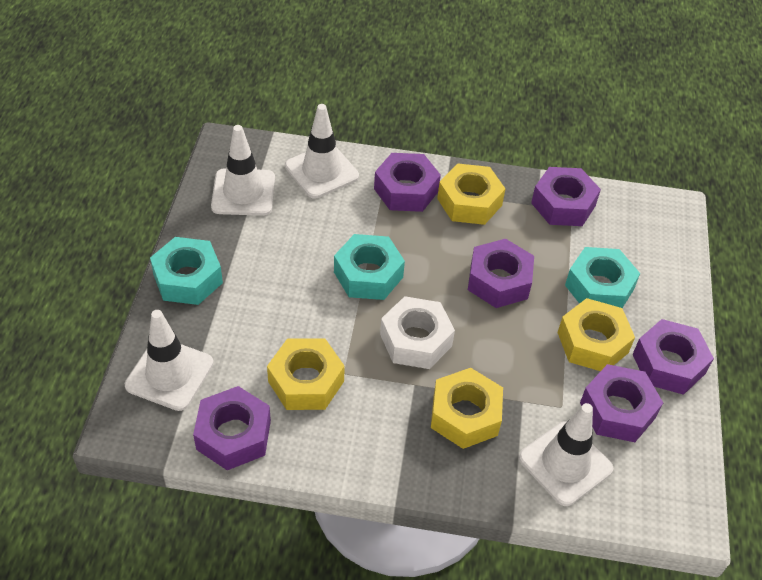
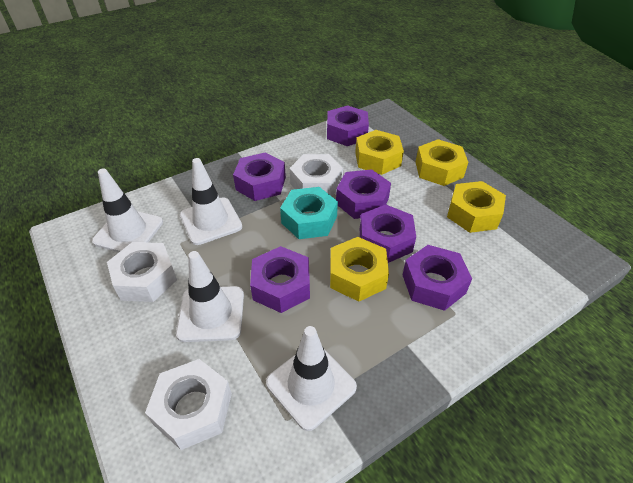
turquoise nut: [150,237,223,305] [334,234,405,300] [565,247,640,308] = 3 -> [280,187,338,239] = 1
white nut: [380,296,455,369] = 1 -> [107,242,177,302] [145,359,232,450] [290,154,343,196] = 3

